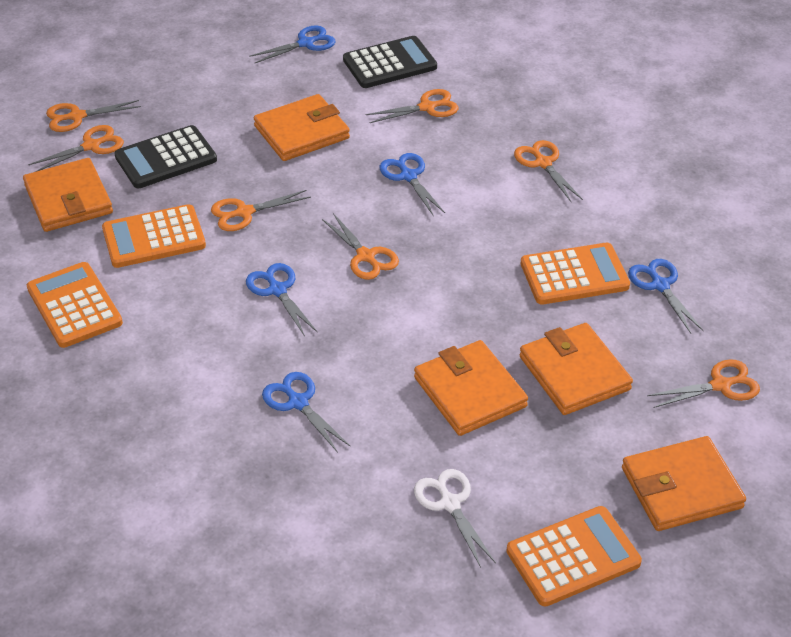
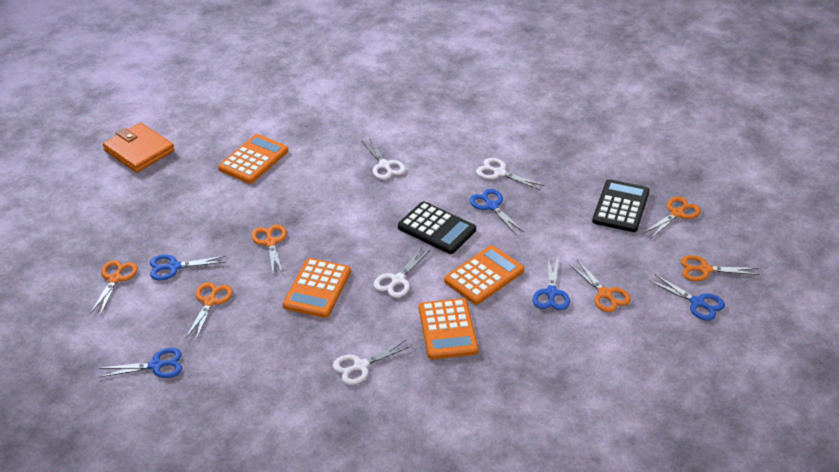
orange scissors: [28,125,124,172] [46,100,141,132] [211,190,311,231] [322,213,399,280] [366,89,458,123] [514,140,583,202] [647,359,760,408] = 7 -> [90,260,138,315] [186,282,233,340] [251,225,287,277] [569,260,631,312] [644,197,701,239] [681,255,759,281] = 6
orange wallet: [23,158,113,232] [254,94,350,161] [414,340,528,436] [520,323,633,415] [622,436,746,531] = 5 -> [103,122,175,173] = 1
white scissors: [414,469,496,567] = 1 -> [333,340,411,385] [361,137,405,180] [373,248,430,298] [476,158,545,190] = 4

